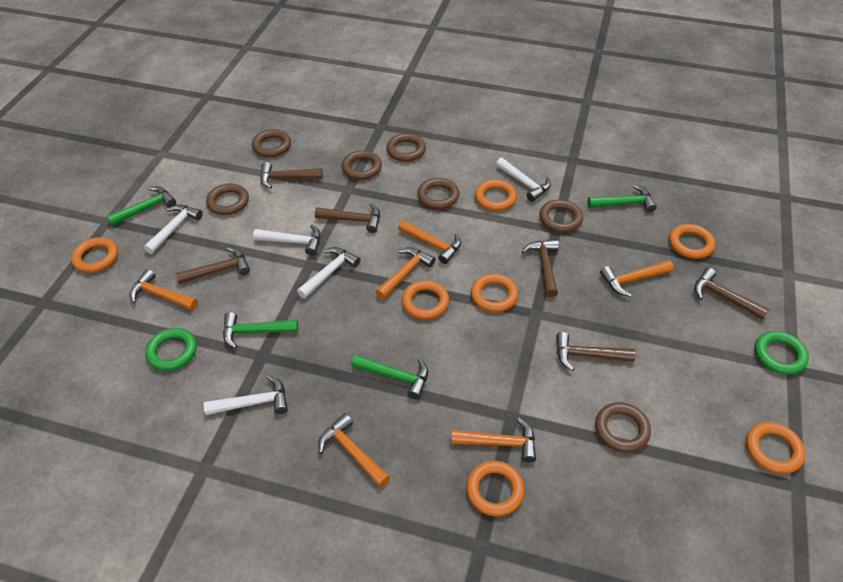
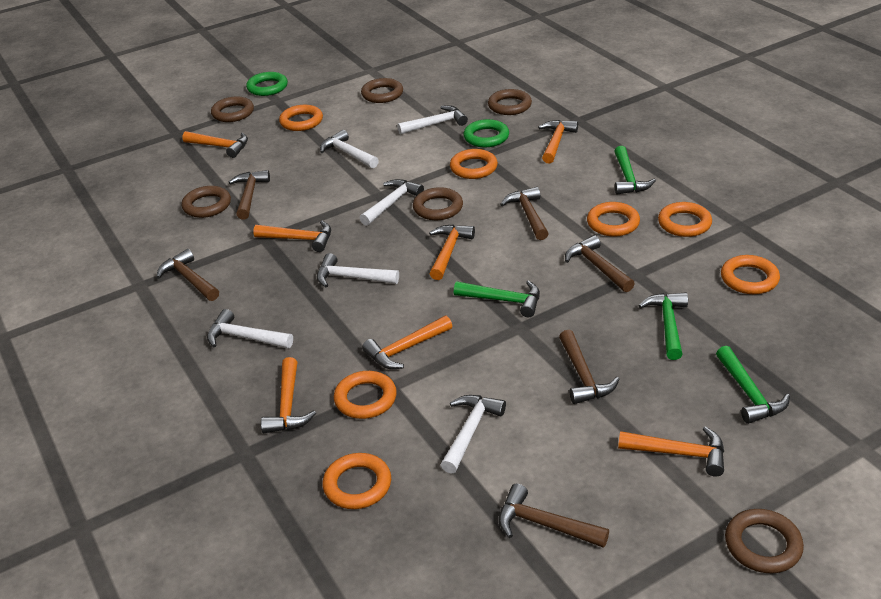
brown ring: [206,184,249,215] [252,129,291,157] [341,150,382,180] [386,133,426,162] [417,178,459,209] [539,200,583,233] [595,402,651,453] = 7 -> [182,186,231,218] [211,96,254,122] [361,78,403,103] [413,187,463,220] [488,89,532,115] [725,509,804,573] = 6
orange hammer: [130,269,198,310] [318,414,390,487] [376,247,436,299] [398,220,461,264] [451,418,536,462] [600,260,673,297] = 6 -> [182,131,248,158] [253,221,331,252] [261,357,316,433] [362,316,452,369] [429,224,475,280] [538,120,578,163] [618,426,724,476] = 7
white hammer: [144,204,203,254] [204,375,288,415] [253,224,321,256] [297,247,360,299] [496,158,551,202] = 5 -> [207,309,293,348] [317,253,399,287] [320,130,379,168] [360,179,424,226] [397,105,468,135] [441,395,506,474] = 6

